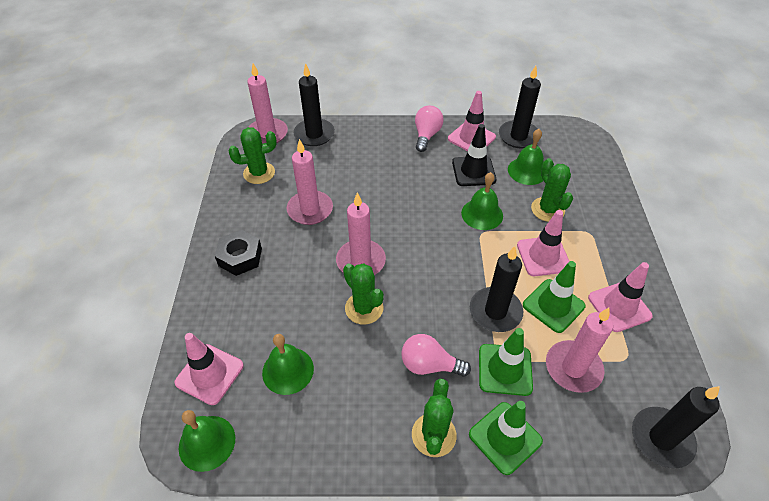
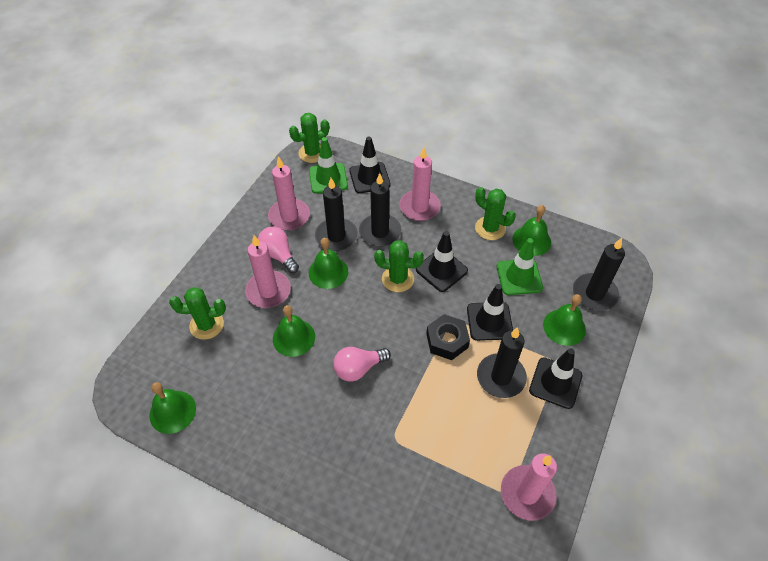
black traffic cone: [452,124,497,186] = 1 -> [349,137,391,193] [416,231,468,292] [467,284,513,341] [529,348,582,409] = 4
green bell: [179,410,235,472] [262,334,314,395] [461,172,503,230] [508,129,544,185] = 4 -> [149,382,196,434] [273,305,315,357] [309,238,348,289] [512,205,551,256] [543,294,586,346] = 5
green traffic cone: [469,401,543,475] [479,328,533,396] [523,261,586,333] = 3 -> [309,137,348,194] [497,238,543,295] = 2
pink traffic cone: [175,333,244,405] [448,91,496,151] [517,210,569,276] [588,262,653,332] = 4 -> none = 0

